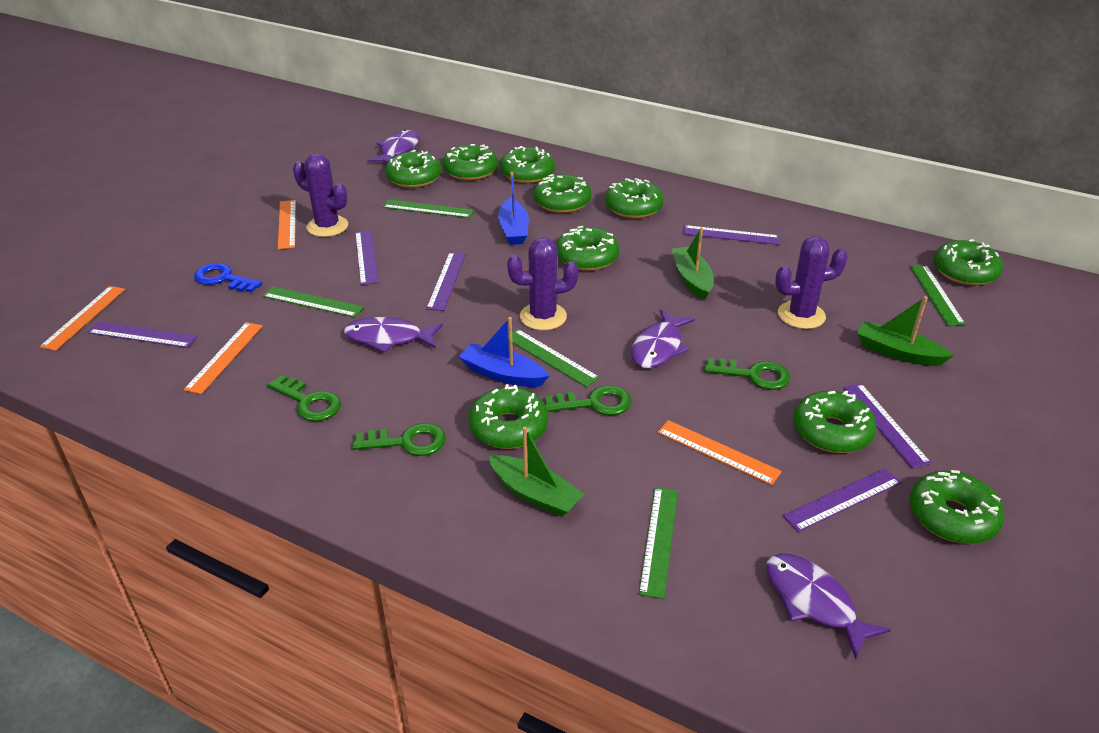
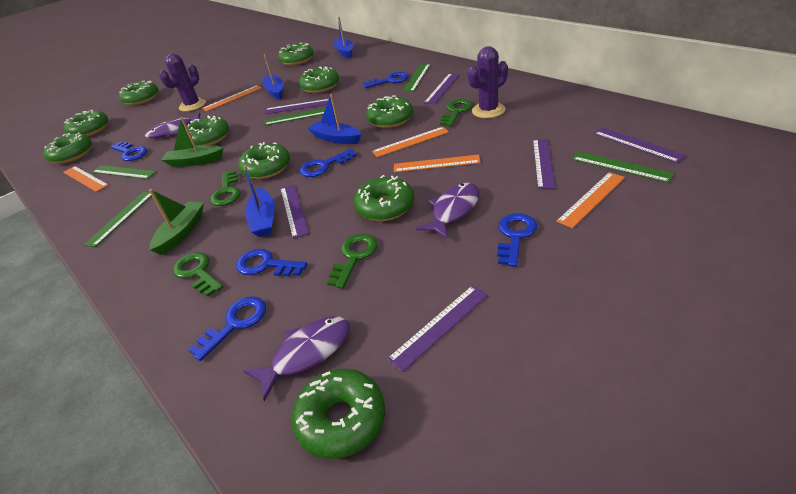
blue boat: [459,317,549,387] [498,172,529,245] = 2 -> [243,166,275,237] [263,54,284,100] [308,94,361,144] [333,17,353,58] = 4
blue key: [194,263,263,292] = 1 -> [111,142,147,161] [189,296,266,361] [236,249,307,277] [300,149,357,177] [363,72,409,88] [497,213,537,267] = 6
green boat: [489,427,584,517] [672,227,714,300] [857,296,954,366] = 3 -> [149,189,204,255] [161,117,223,167] = 2
orange ruler: [40,286,125,351] [184,322,263,394] [278,200,296,249] [657,420,782,485] = 4 -> [63,166,108,192] [202,85,261,112] [372,127,449,157] [394,155,481,172] [556,172,625,228] = 5
purple cactus: [293,153,348,237] [507,237,579,330] [775,236,848,329] = 3 -> [159,53,206,112] [467,46,508,118] = 2
purple fish: [344,317,443,353] [367,130,419,163] [631,309,695,368] [767,553,891,659] = 4 -> [145,112,201,138] [244,316,350,401] [416,183,479,239] = 3

